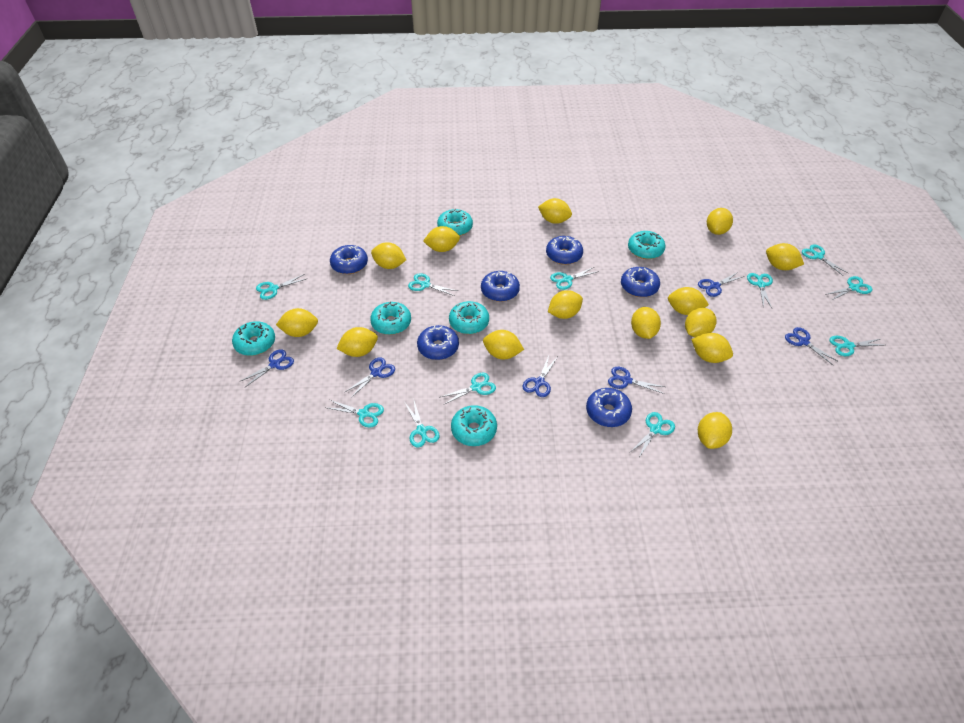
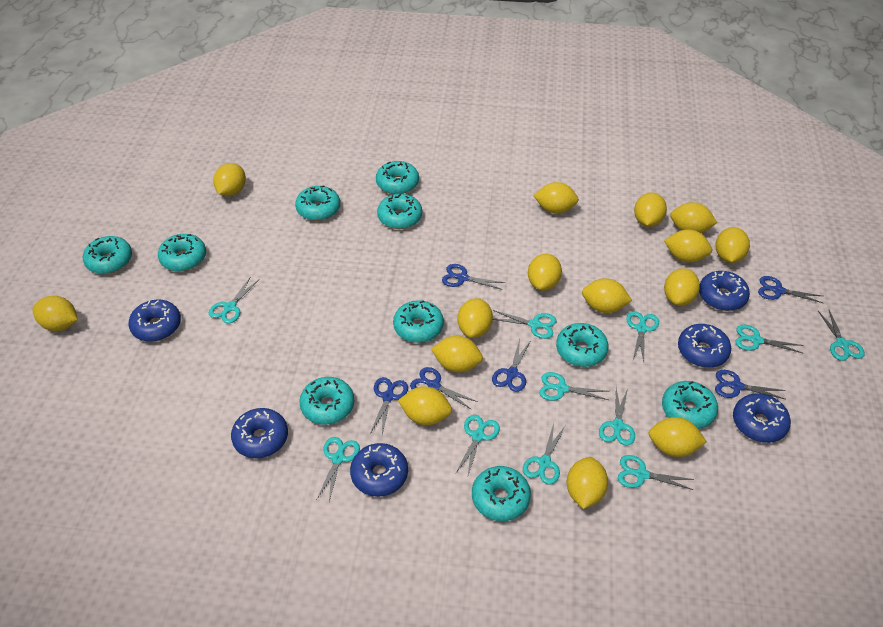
turquoise donut: [232,321,275,356] [370,302,411,335] [437,209,473,236] [449,301,489,334] [451,405,497,446] [628,231,665,259] = 6 -> [83,236,132,274] [158,234,206,271] [295,185,340,221] [299,377,354,425] [376,161,419,194] [377,194,422,229] [393,300,444,343] [472,466,531,521] [556,323,608,367] [662,381,718,429] = 10
yellow lemon: [276,308,318,337] [336,327,378,357] [371,242,406,269] [423,226,460,252] [483,330,524,359] [538,198,572,224] [548,290,583,319] [631,307,661,339] [668,287,709,315] [685,308,717,337] [691,333,733,363] [698,412,732,449] [707,208,733,235] [766,243,804,270] = 14 -> [33,296,78,331] [213,163,246,196] [398,386,452,425] [431,336,483,372] [457,298,493,338] [528,254,562,291] [533,182,579,213] [566,457,608,509] [582,278,632,313] [634,192,667,227] [649,417,707,457] [664,229,712,262] [664,268,700,306] [670,202,717,233] [715,227,750,263] = 15

